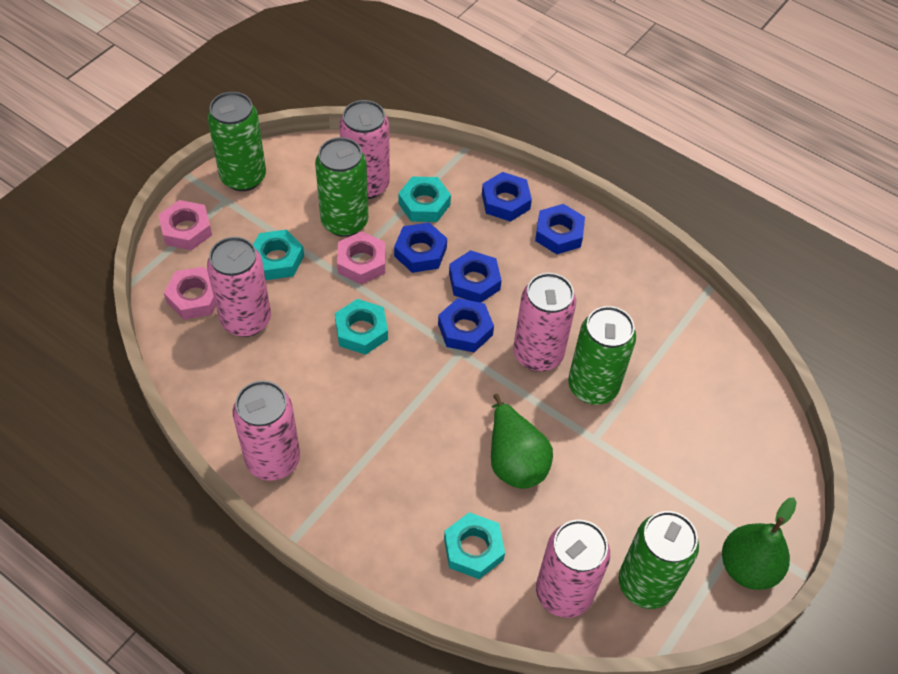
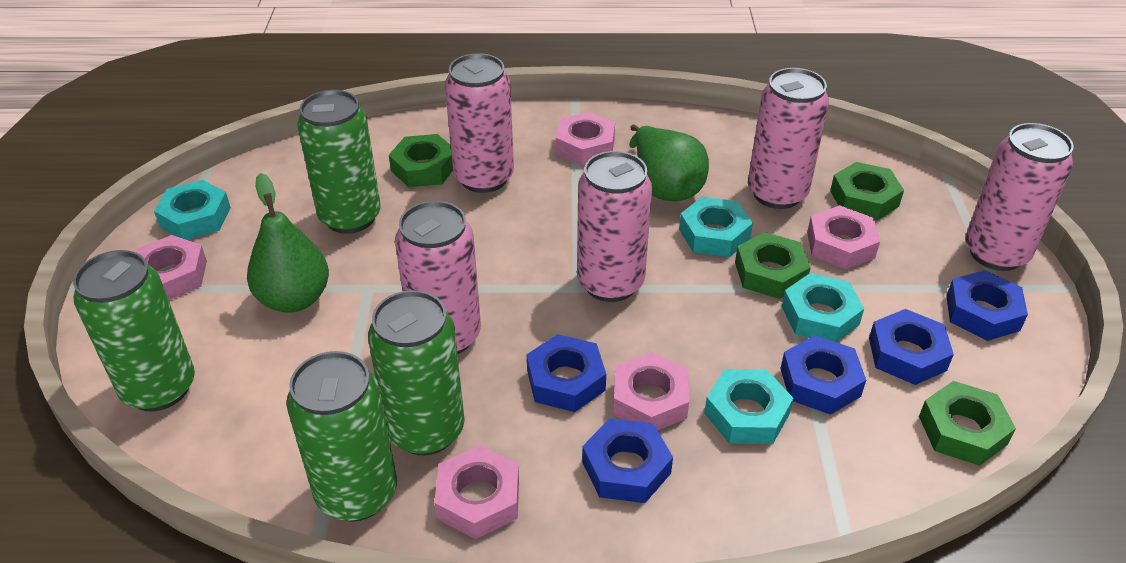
green nut: none = 0 -> [389,134,453,187] [735,232,811,299] [830,162,904,221] [919,381,1016,466] = 4
pink nut: [159,200,212,250] [164,267,216,320] [337,231,385,284] = 3 -> [135,235,207,300] [434,445,519,539] [556,112,615,165] [613,352,689,430] [807,205,880,269] = 5

